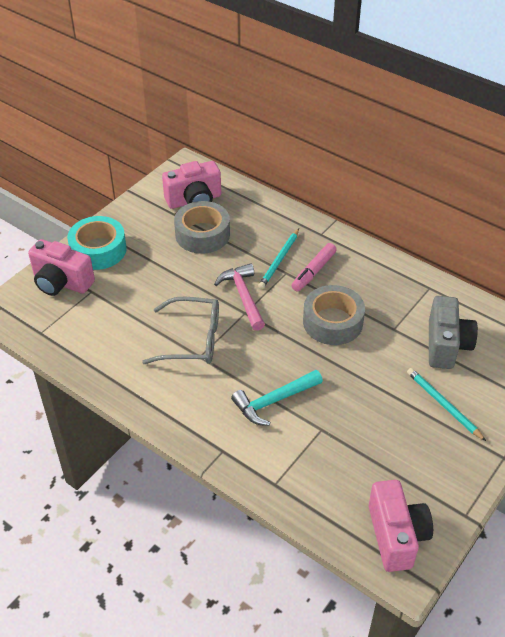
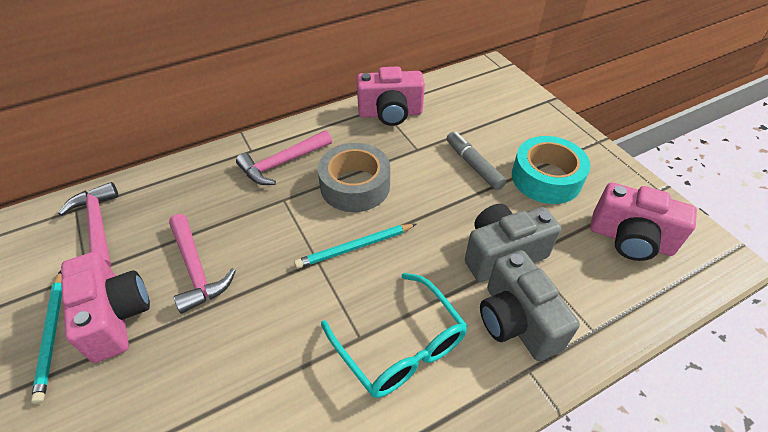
grey camera: [429,296,478,369] = 1 -> [465,204,561,282] [480,250,580,361] = 2
grey glasses: [142,297,219,364] = 1 -> none = 0
grey marker: none = 0 -> [447,132,506,190] = 1
grey tape: [174,201,230,254] [303,285,365,345] = 2 -> [318,143,390,212] = 1
pink hammer: [214,263,265,331] = 1 -> [58,182,118,267] [169,214,236,314] [236,130,332,185] = 3
pink marker: [291,243,337,292] = 1 -> none = 0
turquoise glasses: none = 0 -> [321,273,468,398] = 1
turquoise hammer: [231,370,323,426] = 1 -> none = 0

